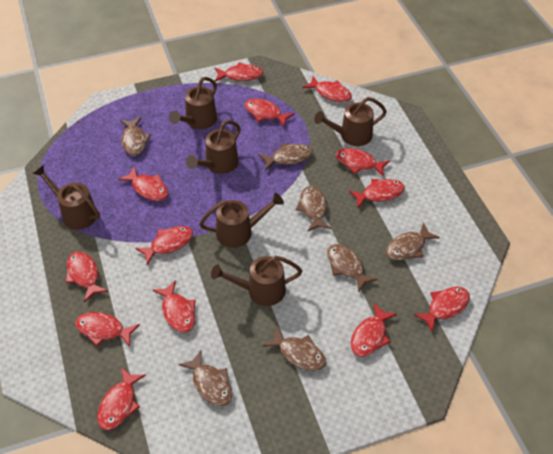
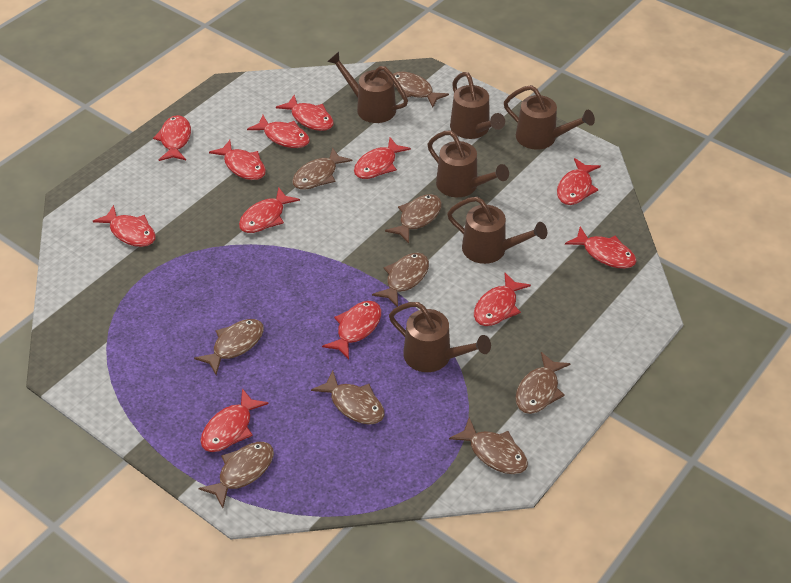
brown fish: [120,117,151,156] [179,351,232,407] [258,143,313,171] [263,327,326,371] [296,186,331,231] [327,244,378,293] [386,222,440,261] = 7 -> [194,319,264,375] [198,442,274,508] [292,147,352,190] [311,371,384,425] [372,253,429,307] [385,194,442,244] [393,72,449,108] [449,417,528,474] [515,352,570,414] = 9
red fish: [65,251,108,302] [75,312,140,347] [97,367,146,430] [118,167,168,201] [135,226,193,265] [153,280,196,333] [215,62,263,82] [244,98,295,127] [303,76,352,102] [335,148,390,177] [349,179,405,208] [351,303,397,357] [414,287,470,332] = 13 -> [93,205,156,247] [153,115,191,161] [200,388,269,452] [209,140,266,180] [239,187,300,233] [247,115,310,148] [276,95,334,131] [322,301,381,359] [354,138,411,179] [474,273,531,326] [557,158,601,205] [565,227,637,269] = 12

